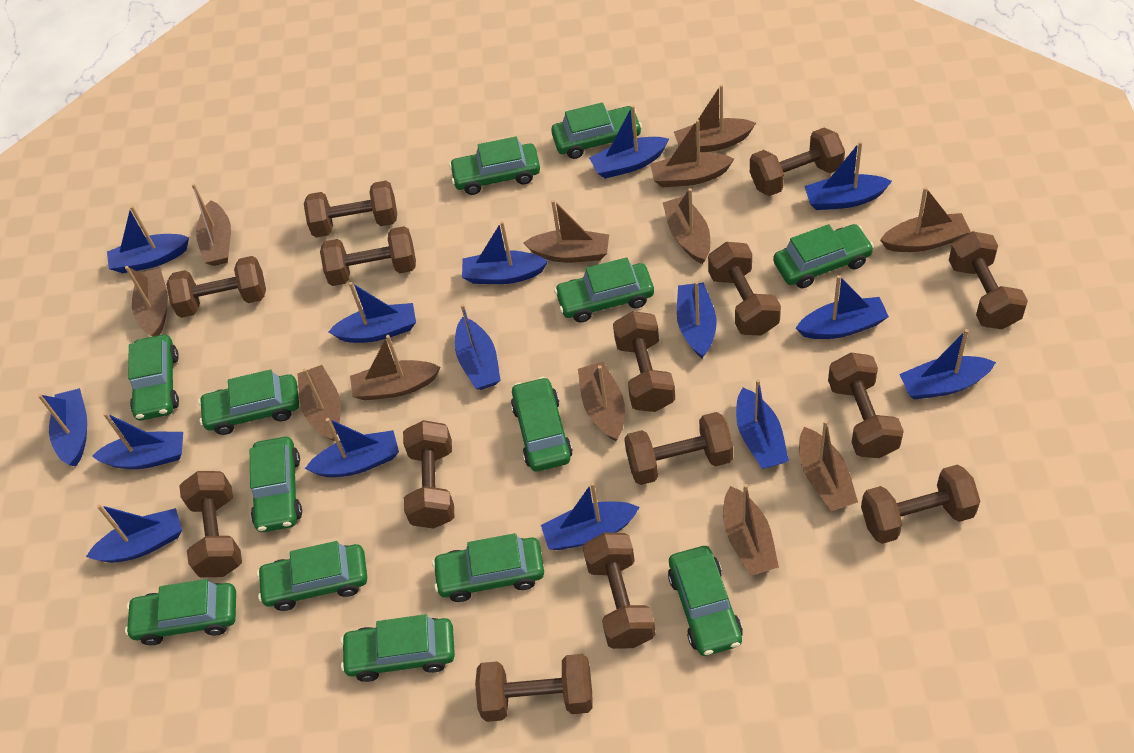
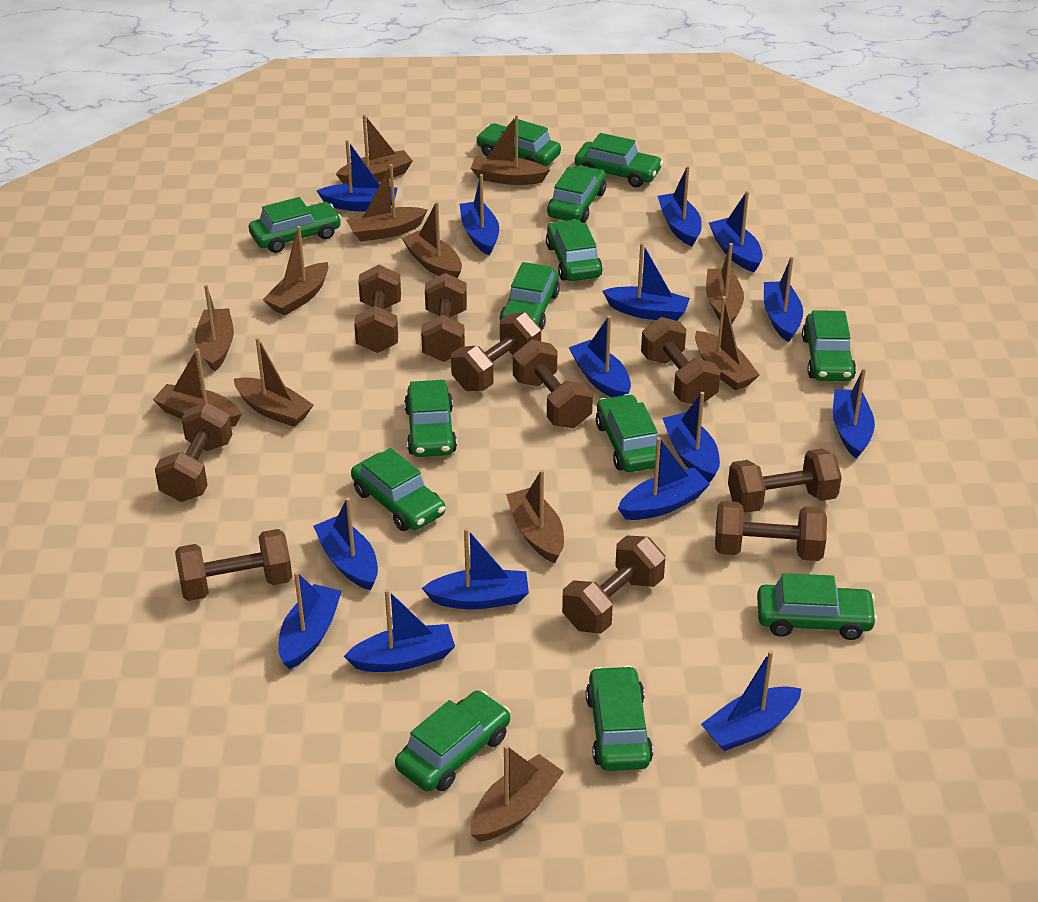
brown dumbbell: [166,256,266,318] [179,471,242,578] [304,181,397,237] [320,226,416,286] [403,420,455,529] [475,654,593,722] [583,533,656,649] [613,311,675,412] [624,412,733,485] [708,242,781,335] [750,128,845,196] [828,353,904,458] [861,464,980,544] [949,231,1028,329] = 14 -> [155,402,232,502] [175,529,292,601] [354,265,401,353] [421,273,467,362] [451,312,541,391] [513,340,593,428] [562,535,665,634] [641,317,721,404] [715,501,827,561] [728,448,842,513] = 10

